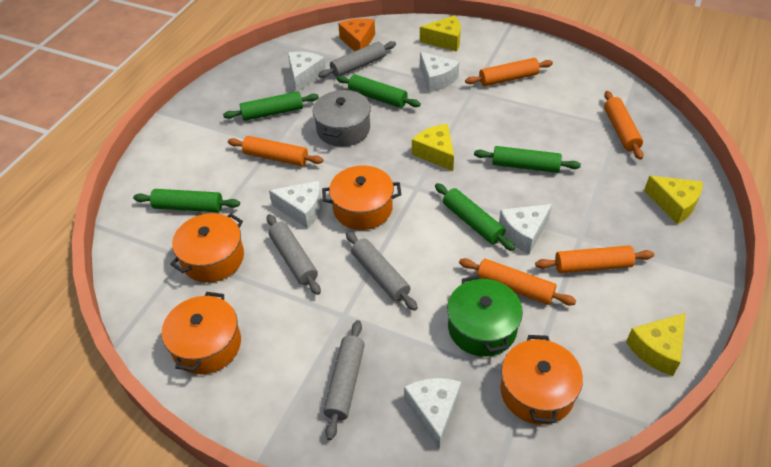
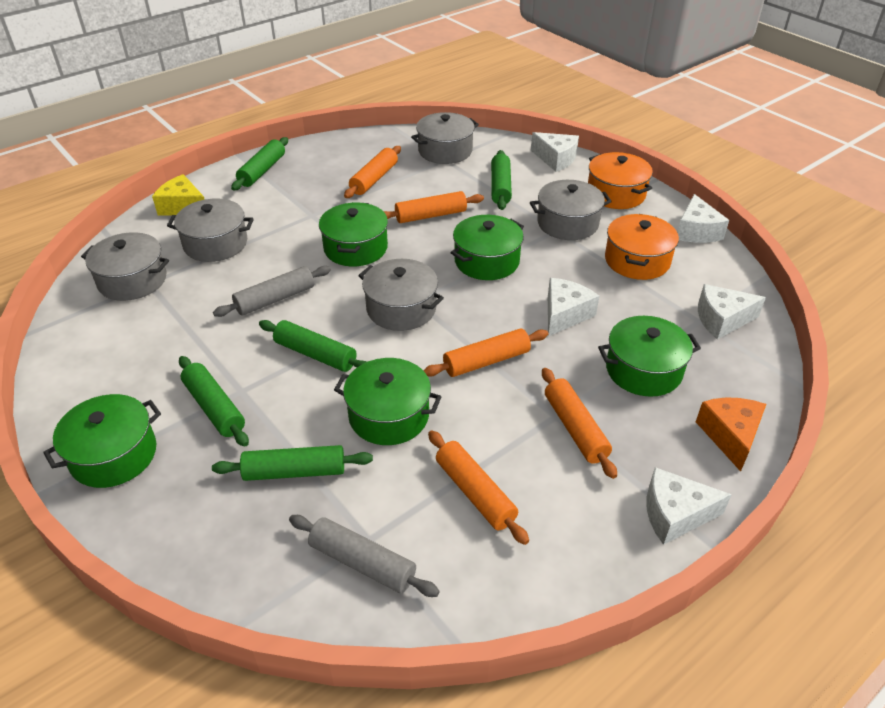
green pot: [447,275,523,357] = 1 -> [43,394,161,488] [319,202,388,266] [334,358,441,445] [451,215,524,280] [598,316,701,397] = 5
grey pot: [313,89,371,147] = 1 -> [81,232,169,301] [167,198,254,262] [358,259,444,331] [411,112,479,164] [530,180,612,240] = 5
grey rolling pin: [267,214,321,295] [318,41,396,78] [323,320,365,440] [346,231,418,311] = 4 -> [213,266,331,317] [289,515,440,597] = 2
orange pot: [162,292,241,374] [170,213,244,283] [322,166,401,230] [500,335,583,425] = 4 -> [588,152,653,209] [605,214,679,280] = 2
yellow cheese: [412,124,454,171] [420,15,461,52] [626,313,686,376] [644,176,702,224] = 4 -> [152,174,205,216] = 1

